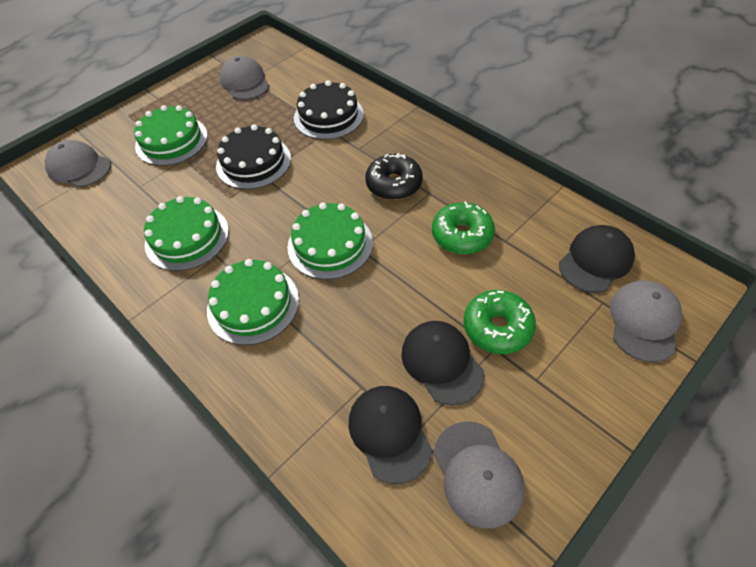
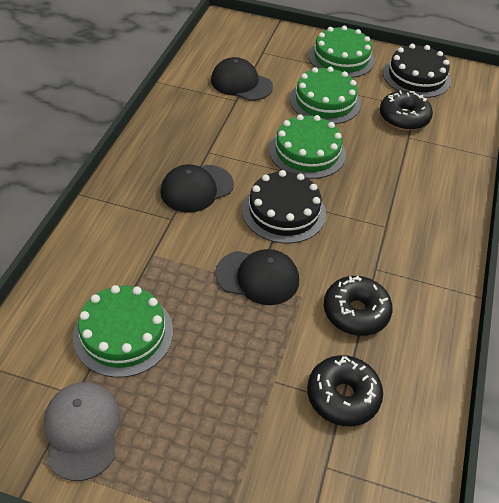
black donut: [365,153,423,200] = 1 -> [307,355,383,426] [324,276,393,336] [380,91,433,131] = 3
green donut: [432,201,495,254] [464,290,536,354] = 2 -> none = 0
grey cap: [45,140,111,188] [220,56,269,100] [433,422,525,528] [610,280,682,362] = 4 -> [44,382,120,481] = 1

